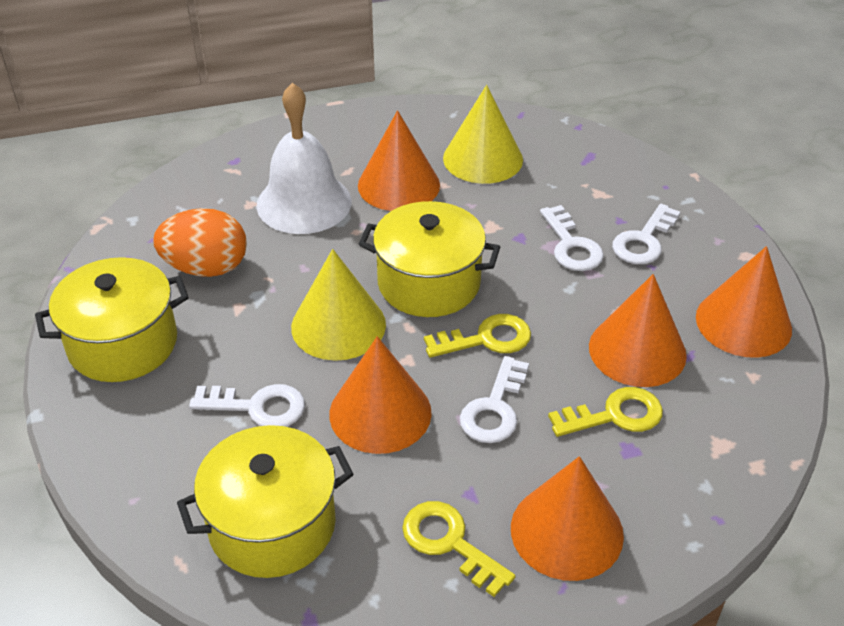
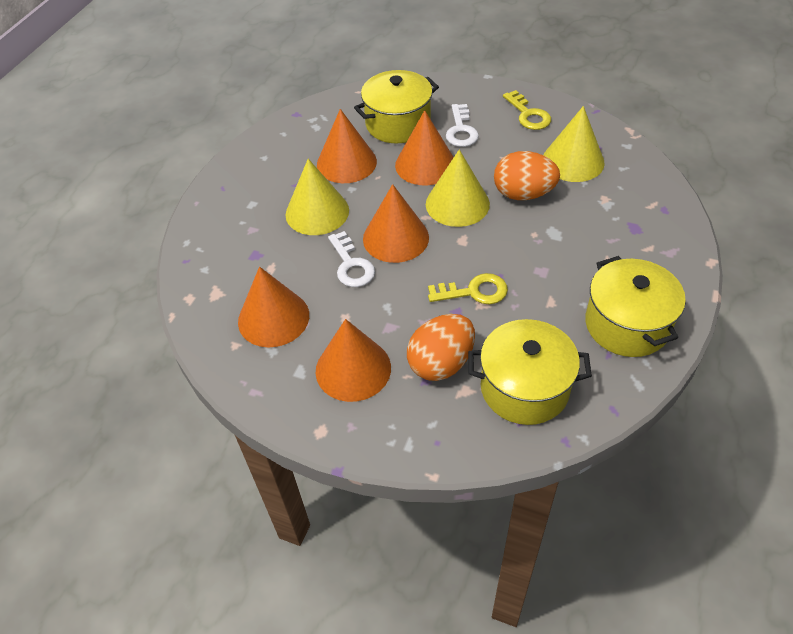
orange egg: [153,208,247,277] = 1 -> [407,314,475,381] [494,151,560,200] = 2
white bell: [257,83,352,234] = 1 -> none = 0
white key: [189,384,305,427] [460,356,529,443] [540,205,604,271] [612,204,680,264] = 4 -> [328,231,375,287] [446,104,479,147] = 2
yellow cone: [291,249,386,361] [443,85,523,184] = 2 -> [285,159,349,235] [426,149,490,227] [543,106,605,182] = 3
yellow key: [402,501,515,597] [424,314,531,358] [548,387,663,437] = 3 -> [428,273,508,304] [503,90,551,130] = 2

